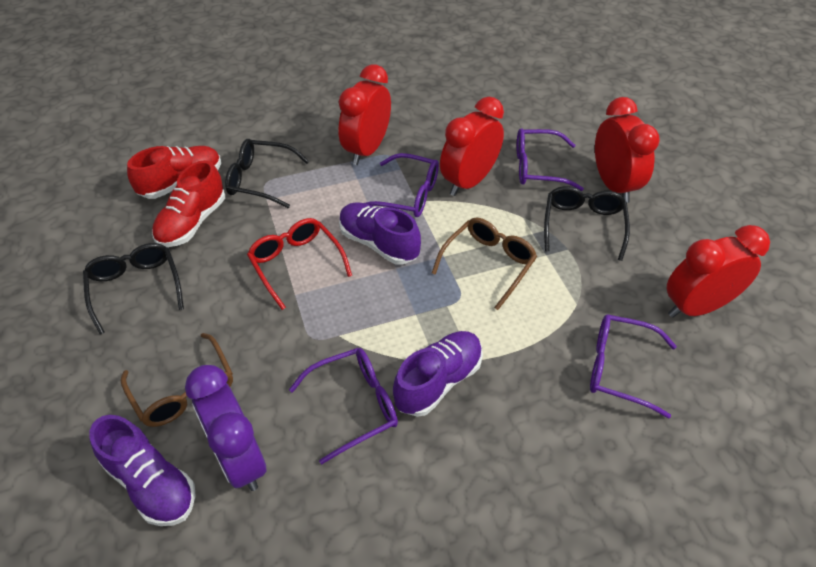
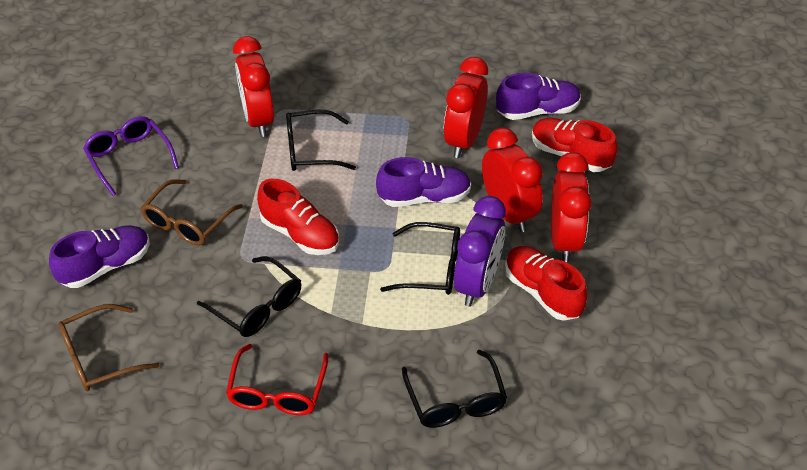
black glasses: [83,243,184,334] [225,139,309,208] [544,186,630,261] = 3 -> [197,256,301,337] [286,110,356,171] [380,222,460,295] [402,350,507,428] = 4
purple glasses: [289,348,398,464] [365,153,439,217] [516,128,584,191] [590,314,677,419] = 4 -> [83,116,179,196] = 1
red shoe: [127,146,221,199] [152,160,225,247] = 2 -> [257,179,339,255] [505,246,588,321] [532,118,618,172] = 3

